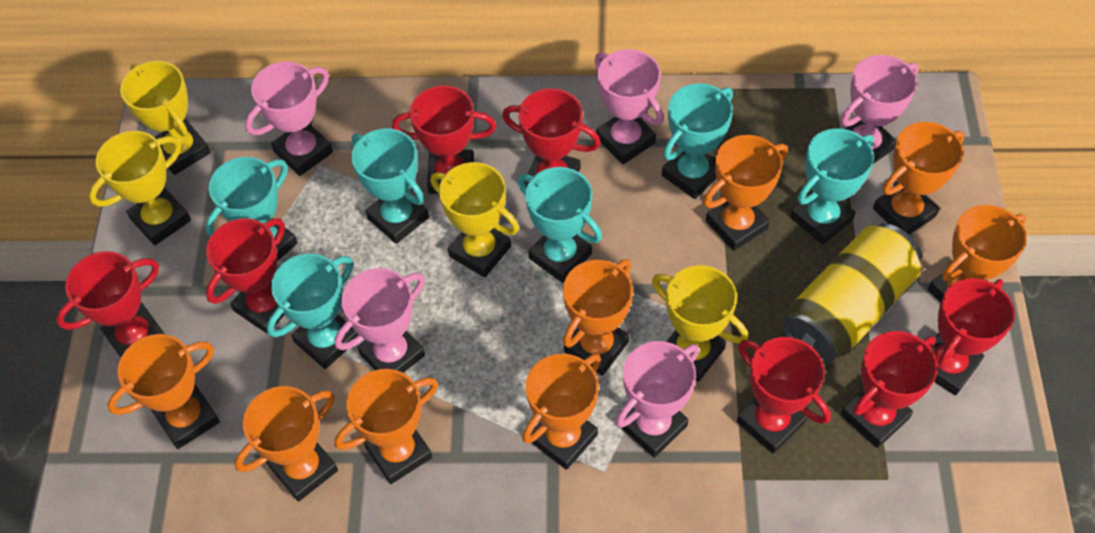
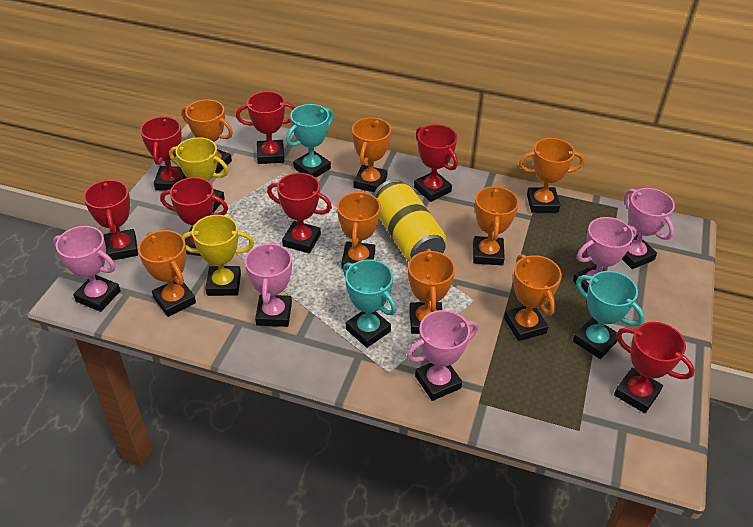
turquoise trophy: [205,157,298,262] [267,253,358,369] [351,128,429,244] [518,167,602,283] [662,83,733,199] [790,128,874,245] = 6 -> [286,104,334,178] [343,259,396,348] [573,271,645,359] = 3
yellow trophy: [89,131,191,246] [120,61,211,175] [430,162,519,278] [652,265,748,382] = 4 -> [169,137,229,213] [182,215,254,296] = 2

